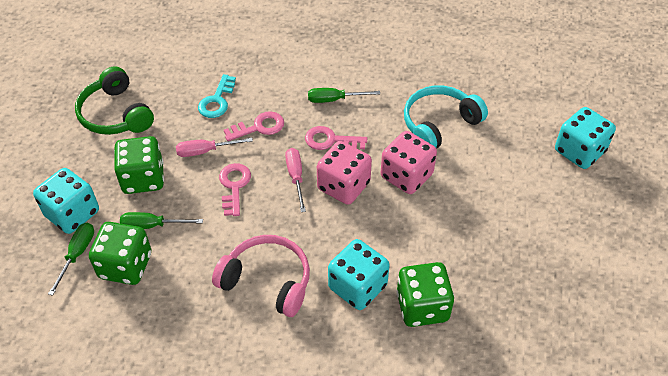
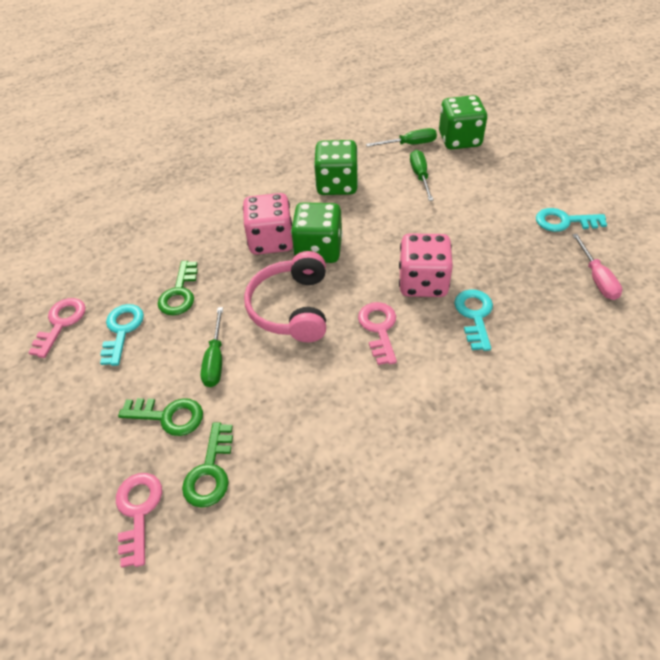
green headphones: [75,66,154,135] = 1 -> none = 0
green key: none = 0 -> [118,398,203,436] [158,261,198,315] [182,422,233,508] = 3
pink screwdriver: [176,138,253,157] [285,148,306,212] = 2 -> [572,234,622,300] = 1
turquoise dice: [33,168,99,234] [328,239,390,310] [555,107,616,169] = 3 -> none = 0
turquoise headphones: [404,85,488,149] = 1 -> none = 0
turquoise key: [198,74,236,118] = 1 -> [100,304,144,366] [454,289,493,351] [536,208,607,232] = 3

